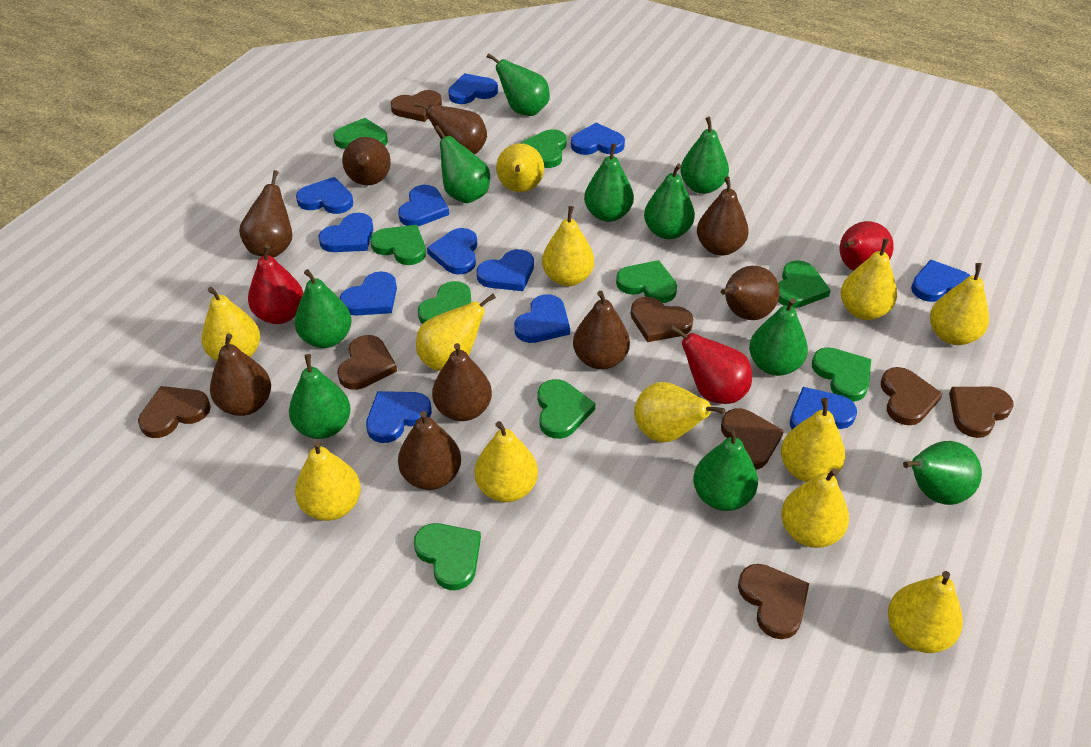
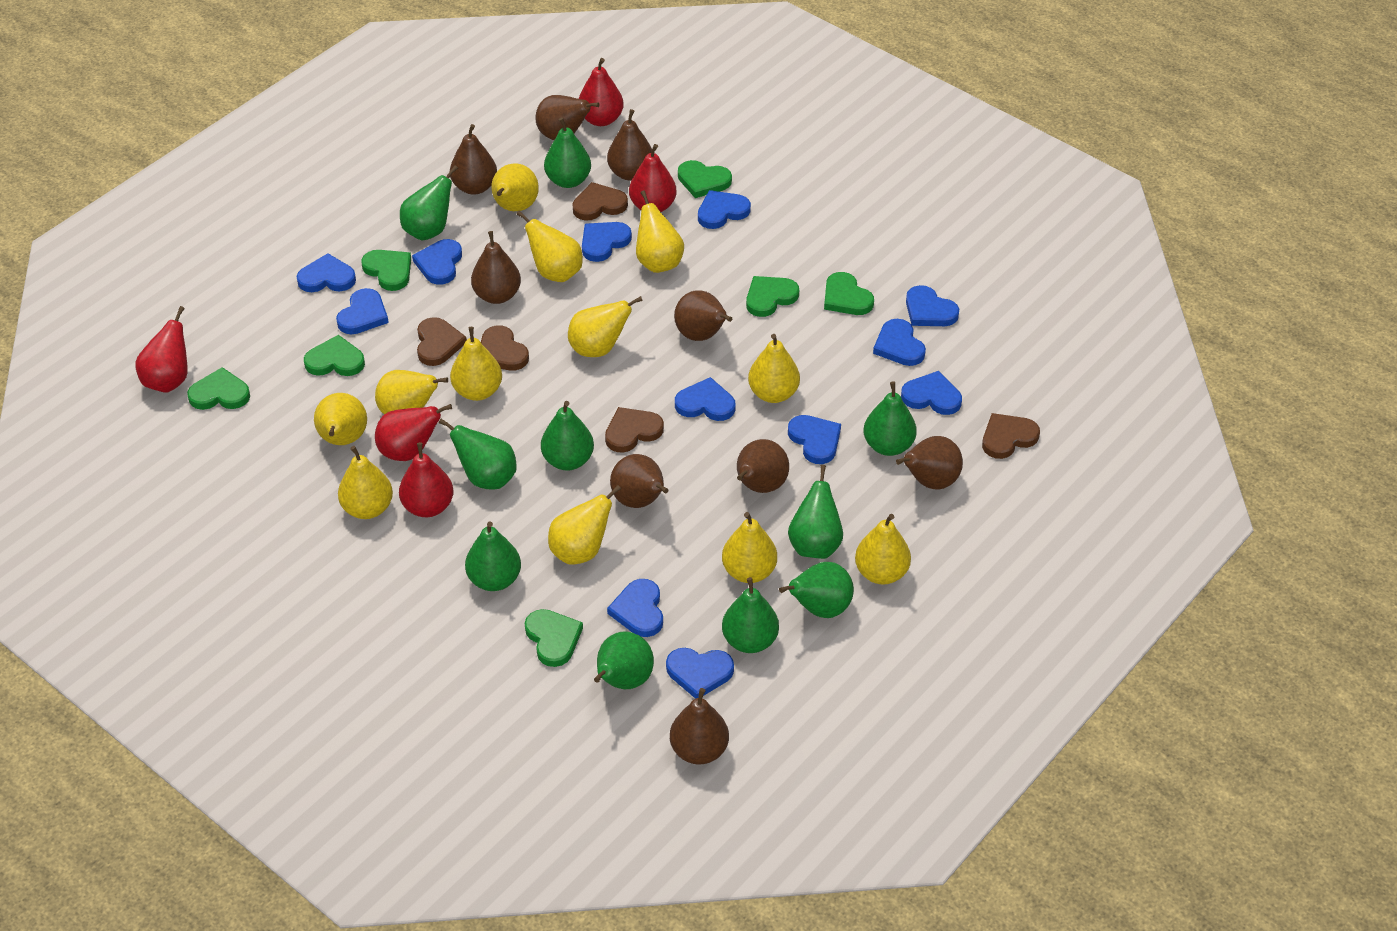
brown heart: [138,386,211,438] [337,335,397,390] [391,90,442,122] [631,297,693,342] [721,408,784,470] [738,564,809,639] [881,367,943,425] [949,387,1014,438] = 8 -> [417,317,467,366] [481,325,529,370] [573,182,628,221] [605,407,664,453] [982,413,1040,459] = 5
green heart: [333,118,388,149] [370,225,426,265] [414,523,481,590] [418,281,471,324] [521,129,567,168] [537,379,595,439] [616,260,677,303] [778,260,831,308] [812,347,871,402] = 9 -> [187,367,250,410] [304,335,365,376] [361,250,411,291] [525,609,583,667] [678,160,732,198] [746,276,799,317] [824,272,874,315] = 7
red pear: [248,244,303,324] [670,326,752,404] [840,221,894,271] = 3 -> [135,306,188,392] [375,404,452,461] [399,442,453,517] [579,58,624,126] [629,144,677,212] = 5

